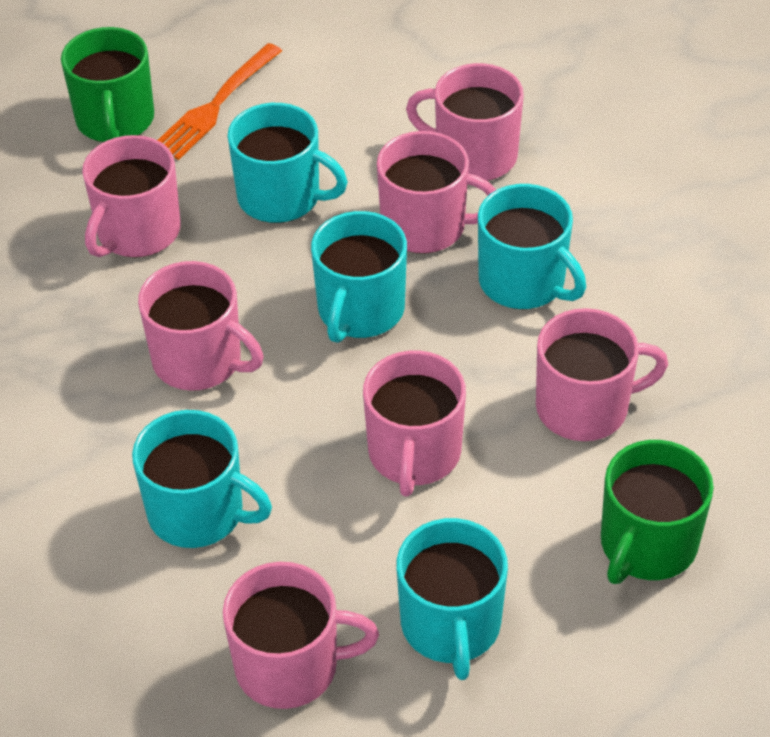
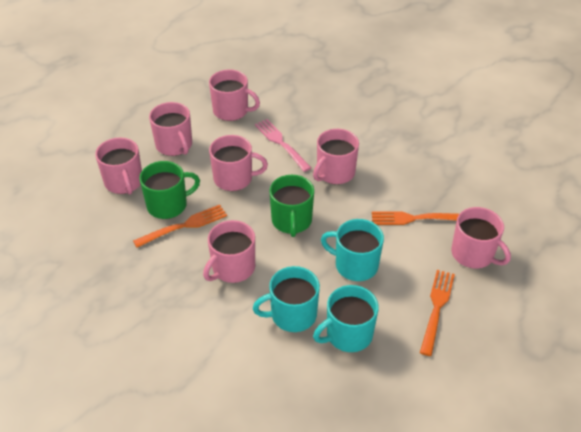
orange fork: [158,43,282,160] = 1 -> [133,205,227,248] [372,211,459,225] [420,270,455,356] = 3
pink fork: none = 0 -> [255,119,311,172] = 1
turquoise mug: [132,410,272,548] [228,103,348,223] [311,211,407,343] [397,518,508,680] [478,184,586,309] = 5 -> [253,266,320,332] [313,285,379,352] [321,219,384,281] = 3

